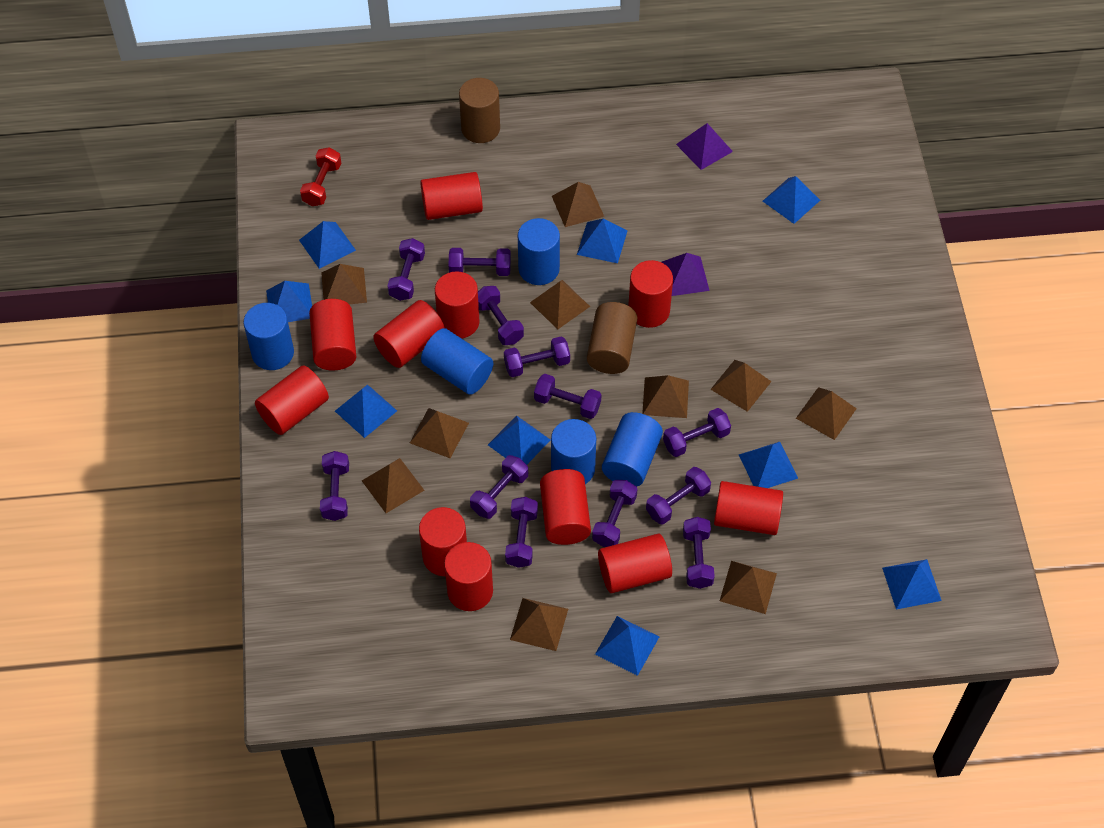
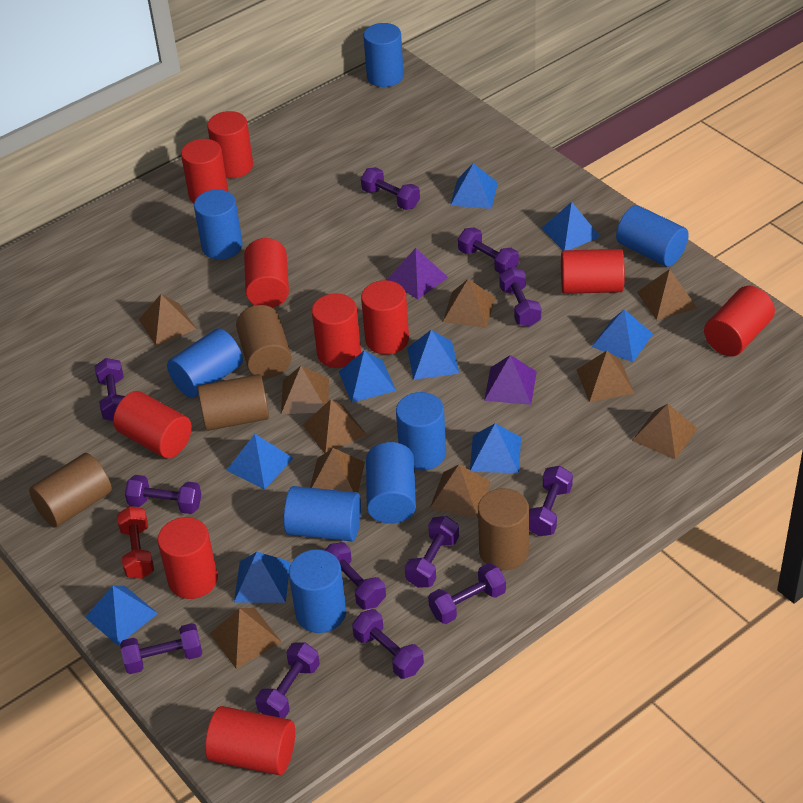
blue cylinder: [244,303,294,370] [421,328,493,395] [518,218,560,285] [551,419,596,484] [602,412,663,486] = 5 -> [167,328,243,398] [194,190,243,260] [284,486,361,541] [289,549,346,633] [363,23,404,87] [366,442,416,524] [396,392,446,470] [616,205,689,267] = 8
brown cylinder: [459,78,500,143] [587,302,637,374] = 2 -> [29,453,112,528] [198,374,269,431] [236,305,291,378] [478,488,529,570] = 4
red cylinder: [255,365,329,435] [309,299,357,370] [373,300,445,368] [419,507,467,576] [420,172,483,220] [435,271,480,339] [444,542,493,611] [540,469,591,545] [598,533,672,593] [628,260,673,328] [714,481,783,535] = 11 -> [113,391,192,458] [157,517,218,599] [181,139,228,203] [205,706,295,775] [207,111,253,178] [244,238,289,308] [312,293,361,368] [361,280,409,355] [561,249,625,294] [704,286,775,357] = 10

